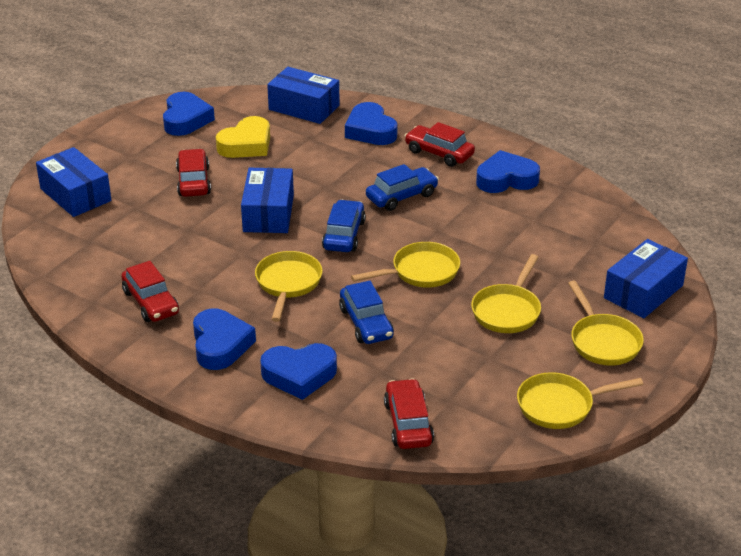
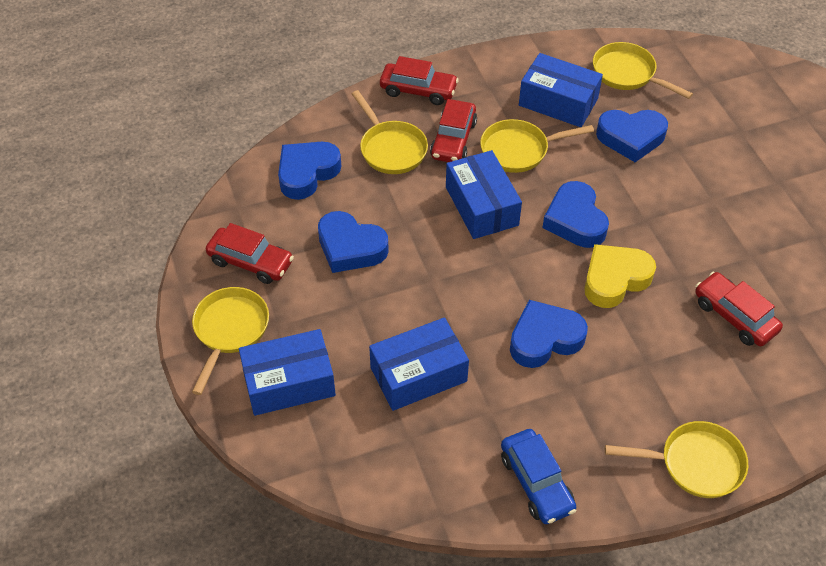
blue car: [322,200,366,252] [339,281,394,344] [366,164,439,211] = 3 -> [501,429,576,524] = 1

